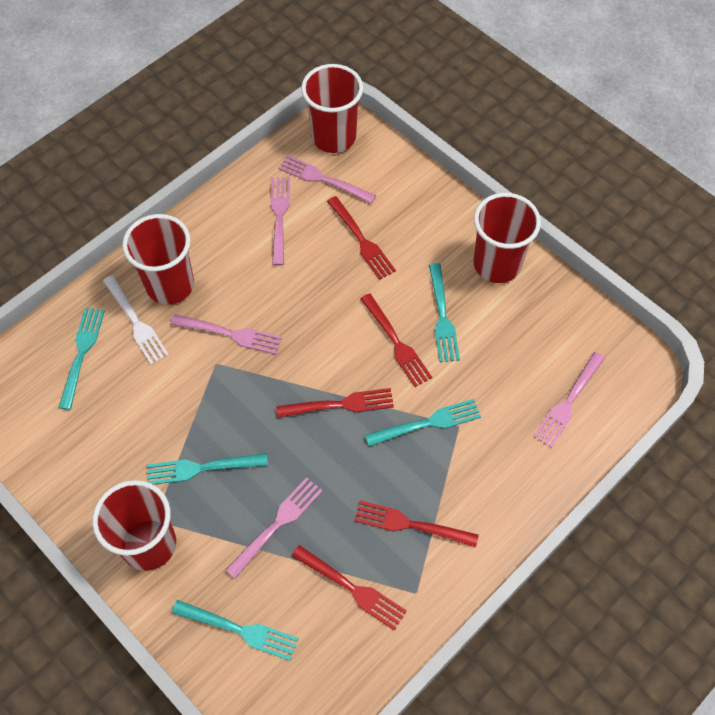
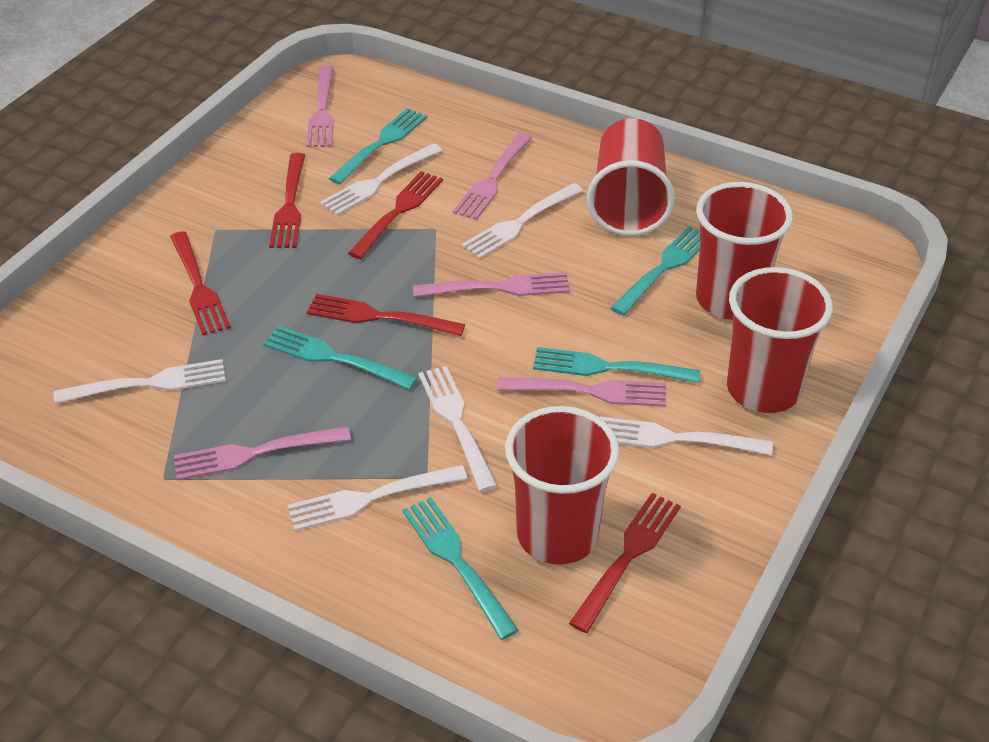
white fork: [103,275,169,365] = 1 -> [54,359,226,404] [287,465,468,531] [320,144,442,216] [418,366,497,492] [462,183,583,259] [600,417,773,455] = 6

